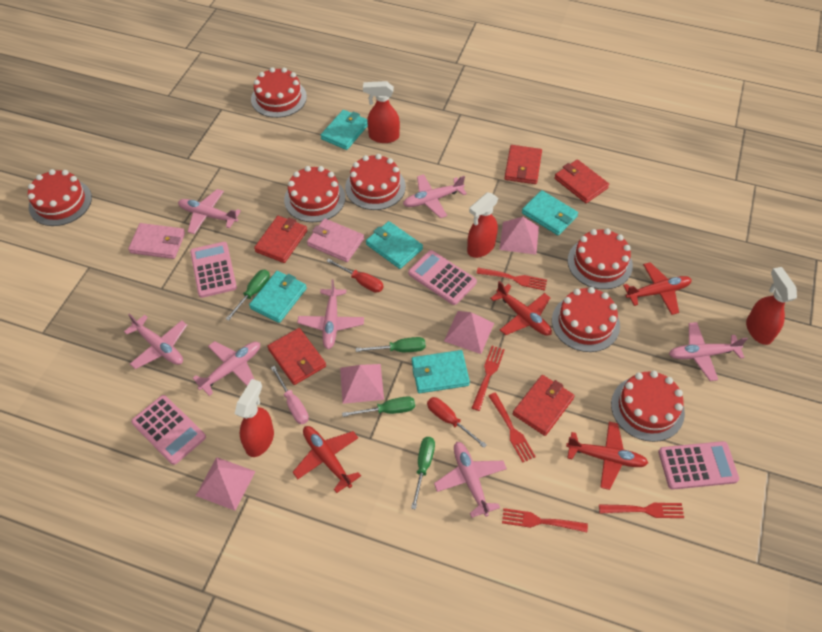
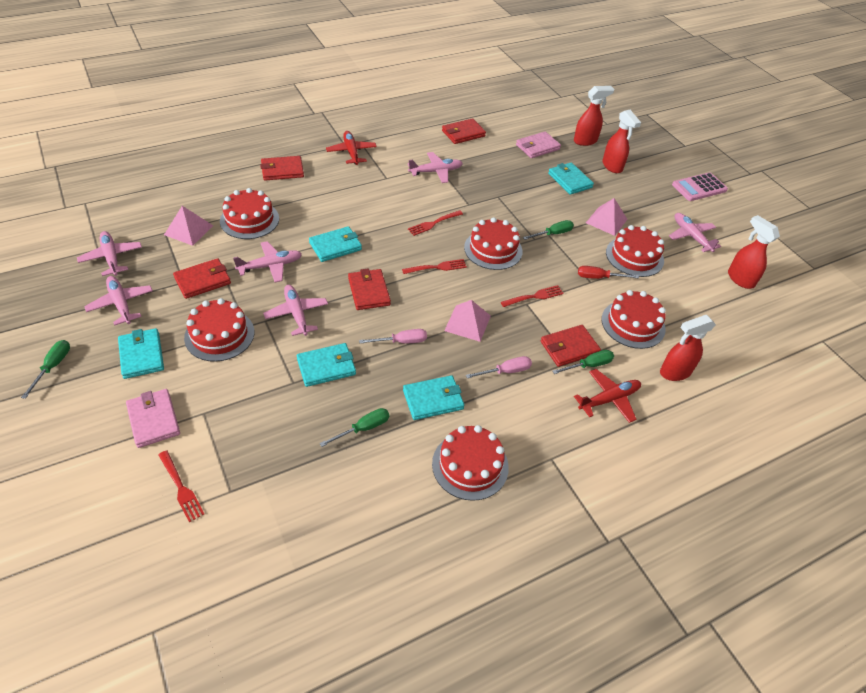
pink calculator: [131,395,206,465] [190,242,237,298] [408,250,477,305] [658,441,739,490] = 4 -> [672,172,728,201] = 1
pink plane: [124,313,187,369] [178,189,241,234] [193,341,260,396] [297,279,364,349] [403,174,467,218] [434,442,507,518] [669,322,748,381] = 7 -> [77,231,142,276] [84,276,153,326] [233,241,302,282] [263,285,328,336] [408,152,463,183] [669,213,721,252] = 6
pink pyramid: [196,457,255,511] [340,364,384,404] [444,311,494,354] [499,217,539,255] = 4 -> [164,206,213,246] [444,300,491,342] [586,198,628,236] = 3
pink screwdriver: [271,366,309,424] = 1 -> [359,329,427,344] [466,356,532,378] = 2
red cake: [28,169,92,226] [251,67,307,118] [284,166,345,222] [345,154,406,210] [552,287,620,352] [567,229,633,289] [611,371,685,442] = 7 -> [184,298,254,362] [220,188,279,239] [432,425,509,501] [464,217,523,270] [602,290,666,349] [606,225,664,277] = 6
red fork: [472,346,505,411] [476,268,547,291] [488,393,536,463] [502,508,588,532] [599,503,684,518] = 5 -> [158,450,204,522] [402,259,467,274] [408,210,463,236] [501,285,564,307] = 4
red plane: [293,426,361,493] [490,281,552,336] [566,422,648,490] [623,262,692,315] = 4 -> [326,131,377,165] [574,369,641,423] = 2
red screwdriver: [327,259,383,293] [427,397,487,448] = 2 -> [578,266,639,279] = 1

